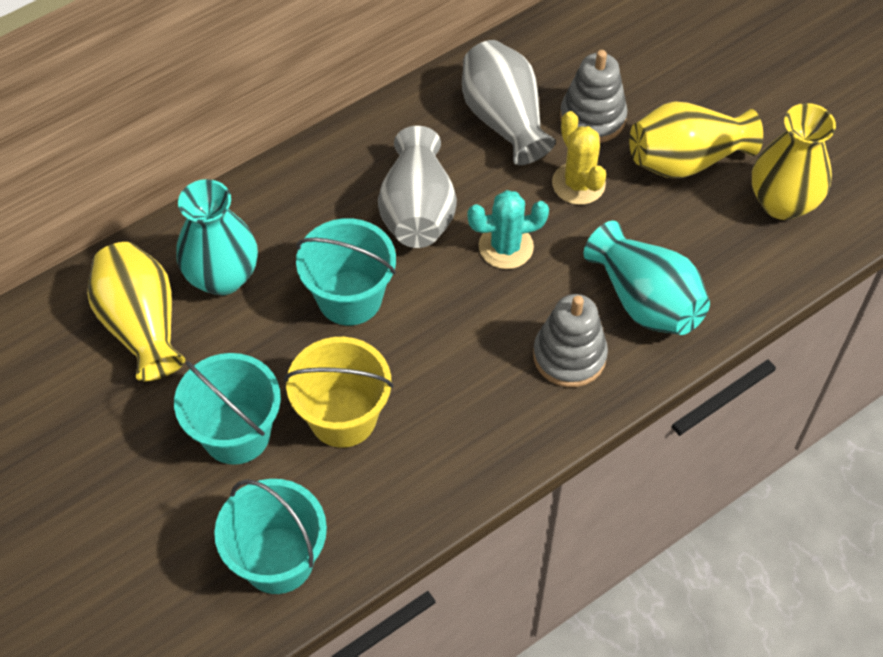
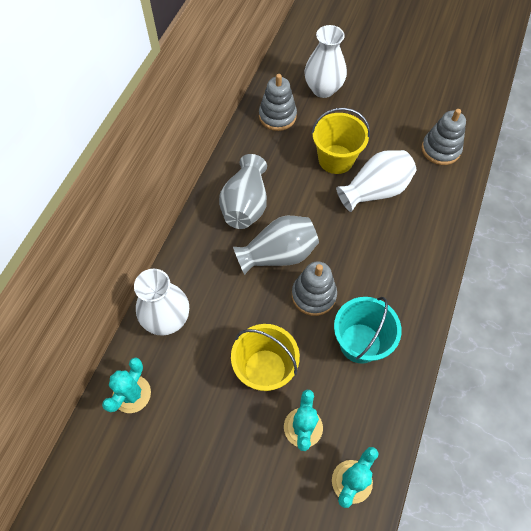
grey stacking toy: [533,294,608,387] [560,50,628,143] = 2 -> [259,74,297,131] [292,261,337,316] [422,109,466,165] = 3
turquoise bucket: [174,353,281,465] [214,479,327,594] [296,218,396,325] = 3 -> [334,297,402,364] = 1
turquoise cactus: [467,190,549,269] = 1 -> [102,358,151,413] [284,390,323,451] [332,447,378,508] = 3
turquoise vase: [176,179,258,295] [584,221,710,335] = 2 -> none = 0
white vase: none = 0 -> [134,269,189,336] [304,25,347,98] [336,150,416,212] = 3
yellow bucket: [285,337,393,448] = 1 -> [231,324,300,391] [312,108,370,174] = 2
yellow cactus: [552,111,606,205] = 1 -> none = 0
yellow vase: [87,242,185,382] [629,101,763,179] [752,103,836,220] = 3 -> none = 0

